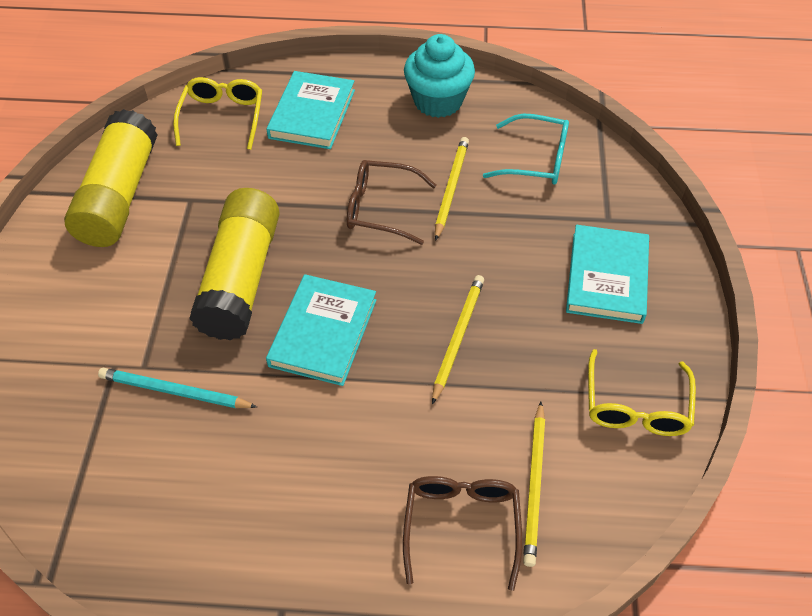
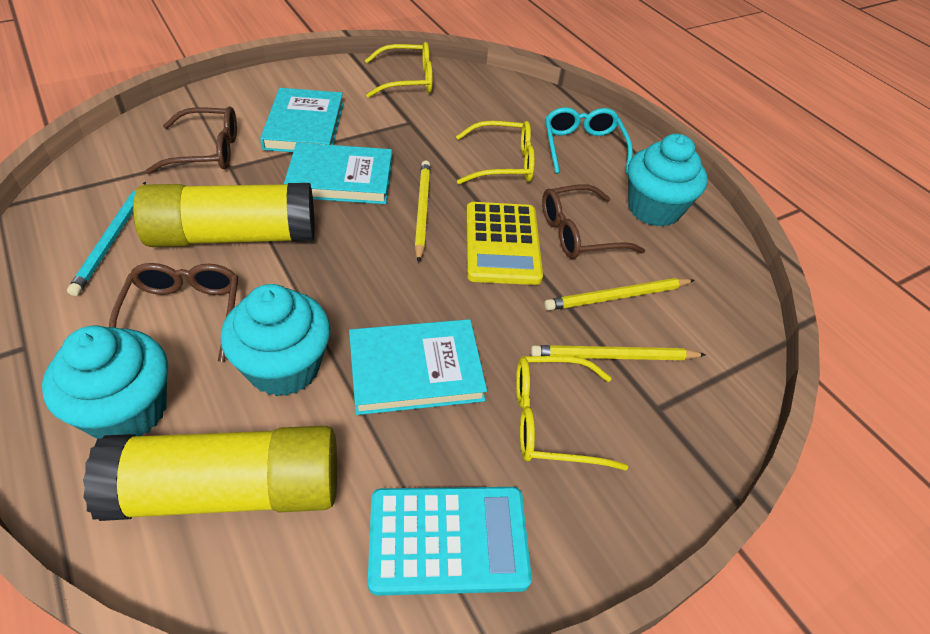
brown glasses: [347,160,436,245] [403,476,522,591] = 2 -> [109,263,238,362] [145,106,237,174] [542,184,645,259] = 3
turquoise calculator: none = 0 -> [368,487,532,596] = 1
turquoise cupcake: [404,34,475,118] = 1 -> [42,325,168,439] [220,284,330,397] [628,134,708,227] = 3
yellow calculator: none = 0 -> [466,202,543,285] = 1
yellow glasses: [173,77,262,150] [588,349,696,436] = 2 -> [365,42,433,98] [456,121,535,184] [516,356,628,470] = 3

